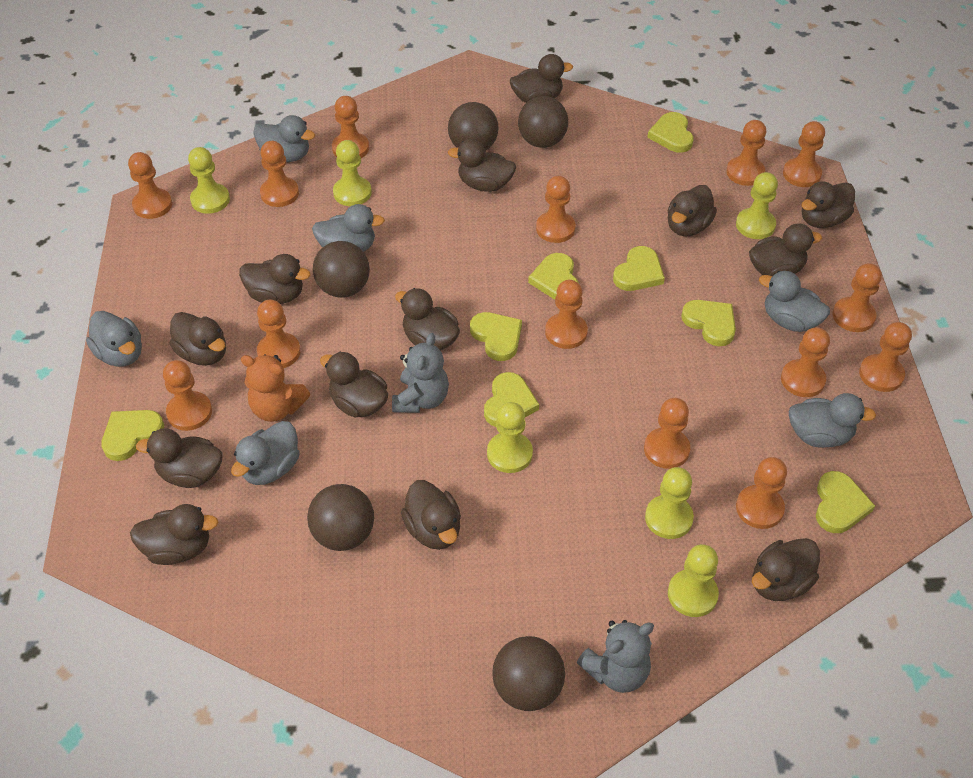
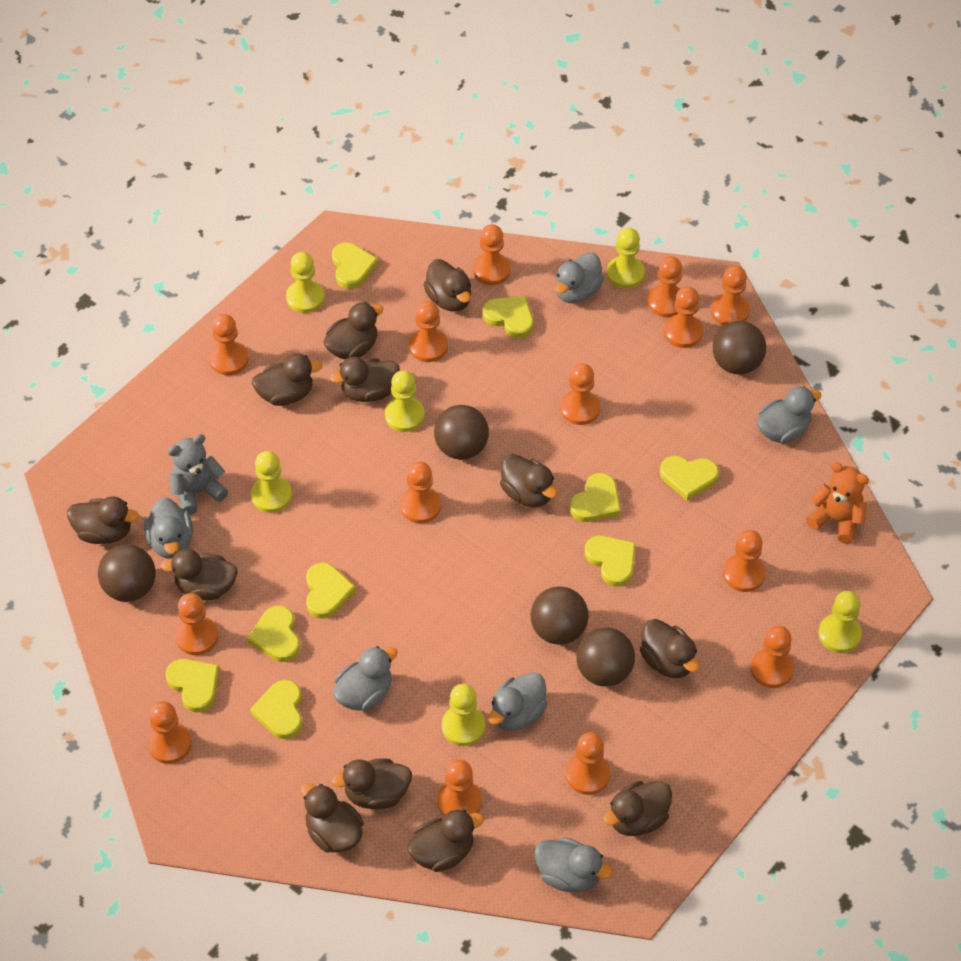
brown duck: [130,504,218,565] [136,428,222,488] [169,312,226,366] [239,254,311,304] [320,352,388,417] [395,288,460,351] [401,480,461,550] [448,139,516,192] [510,54,573,103] [668,185,717,236] [749,224,822,277] [752,538,820,601] [801,181,855,228] = 13 -> [67,496,139,544] [160,549,238,600] [252,353,322,406] [301,783,364,853] [323,302,384,360] [330,357,400,402] [331,758,412,809] [407,809,484,872] [423,259,471,312] [500,454,558,507] [603,781,672,836] [640,619,700,678] = 12
grey teddy bear: [392,333,449,413] [577,620,654,693] = 2 -> [168,434,228,515] = 1
yellow heart: [101,410,164,461] [470,312,522,361] [484,372,539,427] [528,253,579,299] [613,246,665,291] [647,112,694,153] [681,300,736,346] [816,471,875,533] = 8 -> [166,659,220,712] [247,606,300,662] [250,680,302,739] [306,563,356,619] [332,242,378,289] [483,296,533,338] [570,473,621,522] [585,536,636,587] [660,456,719,501] = 9

